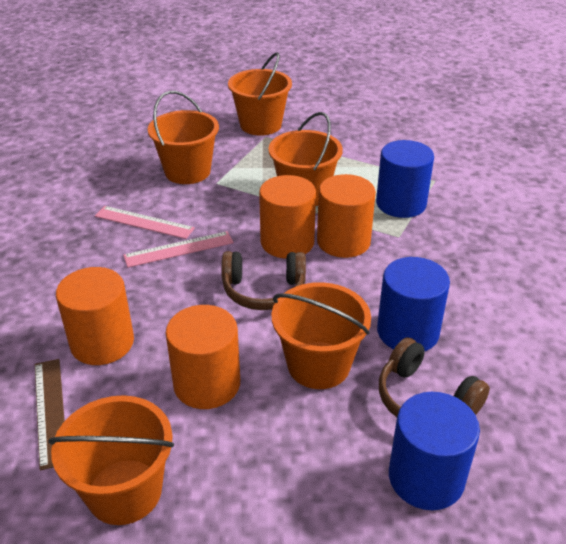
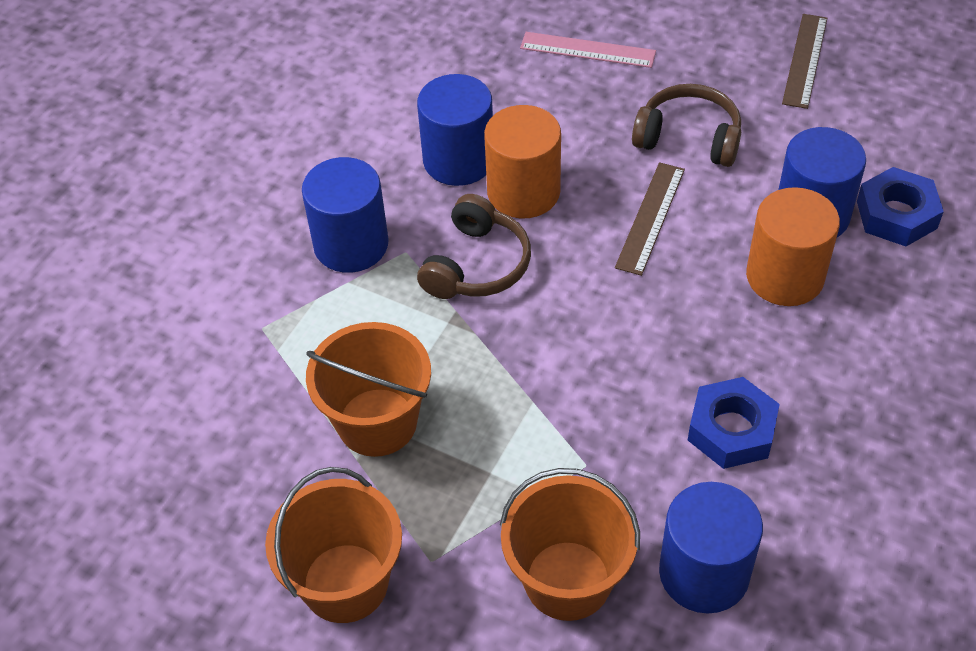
blue cylinder: [376,140,434,218] [377,257,450,351] [389,392,480,510] = 3 -> [302,157,389,273] [417,74,493,186] [659,482,763,613] [778,127,866,237] = 4
blue nut: none = 0 -> [688,377,780,469] [857,167,944,246] = 2
brown ruler: [35,359,65,470] = 1 -> [615,162,685,276] [782,14,827,109] = 2
orange bucket: [48,395,174,525] [148,91,219,184] [228,52,292,136] [268,112,343,206] [272,282,371,389] = 5 -> [265,467,402,623] [306,322,431,457] [500,468,640,621] = 3
orange cylinder: [56,267,134,365] [166,305,240,409] [259,175,316,259] [317,174,376,258] = 4 -> [484,105,561,219] [746,187,840,306] = 2
pink ruler: [95,206,195,239] [123,231,234,268] = 2 -> [520,32,656,68] = 1

